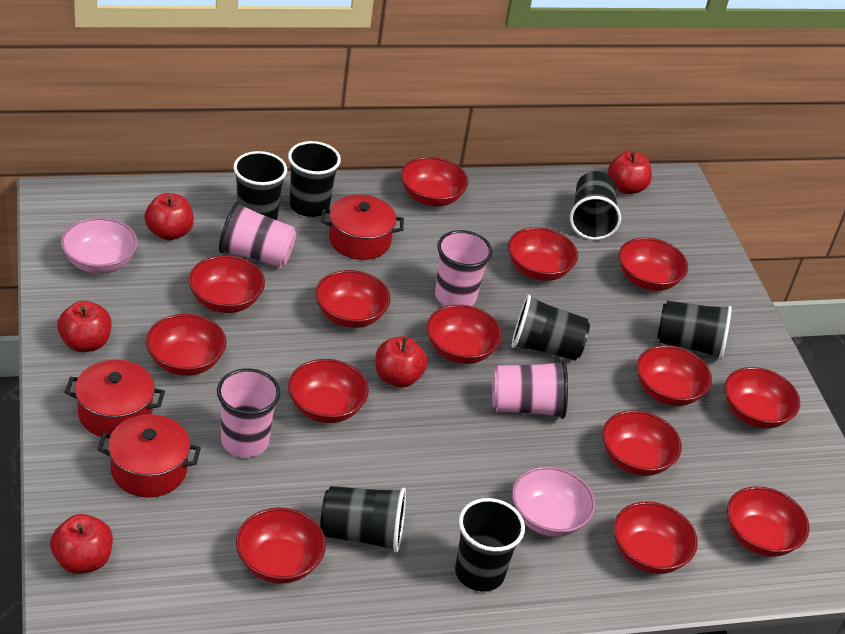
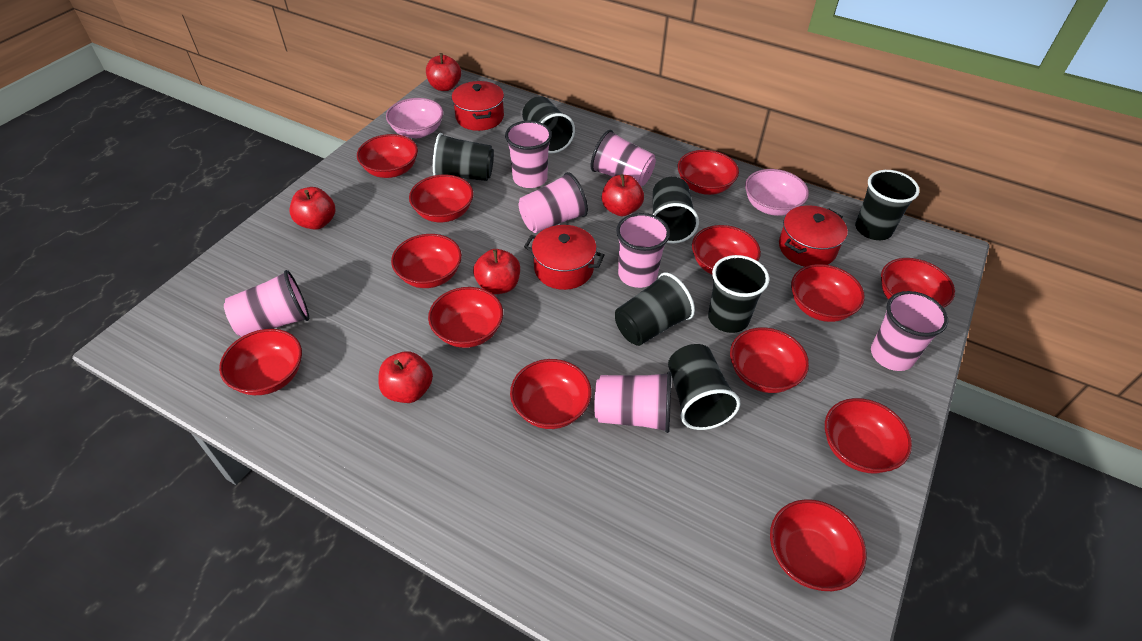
pink cup: [217,368,281,457] [219,202,296,267] [435,230,492,306] [492,360,568,419] = 4 -> [224,270,309,337] [505,121,552,188] [518,172,588,233] [591,130,656,187] [595,372,671,433] [616,213,670,288] [871,291,948,371] = 7
red bowl: [146,314,227,376] [188,255,265,313] [236,507,326,584] [288,359,369,423] [315,270,391,328] [401,157,468,206] [426,305,502,364] [508,227,578,281] [602,410,682,476] [613,502,698,574] [618,238,688,291] [636,345,712,406] [724,367,800,429] [727,486,809,557] = 14 -> [219,329,302,395] [357,134,418,178] [391,234,462,288] [409,175,474,222] [428,287,503,348] [510,359,592,429] [678,150,739,195] [692,225,761,275] [730,327,809,393] [770,499,867,591] [791,264,865,322] [825,398,912,473] [881,258,955,308] = 13

